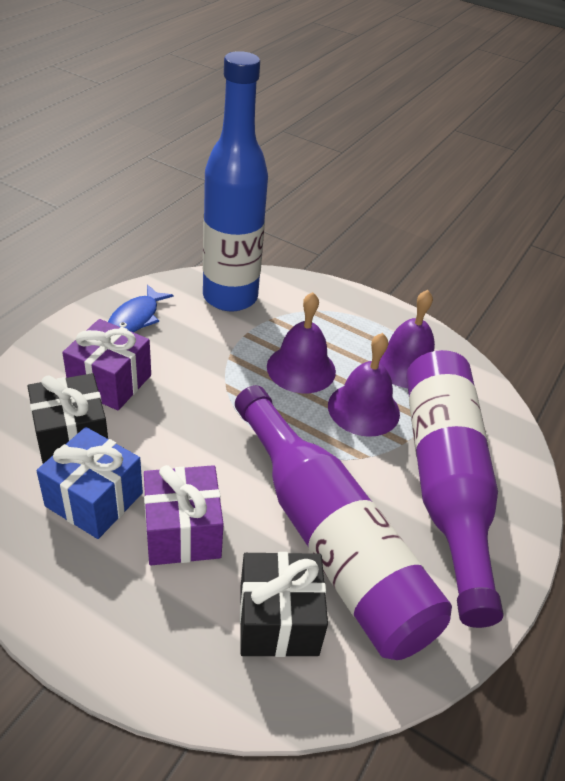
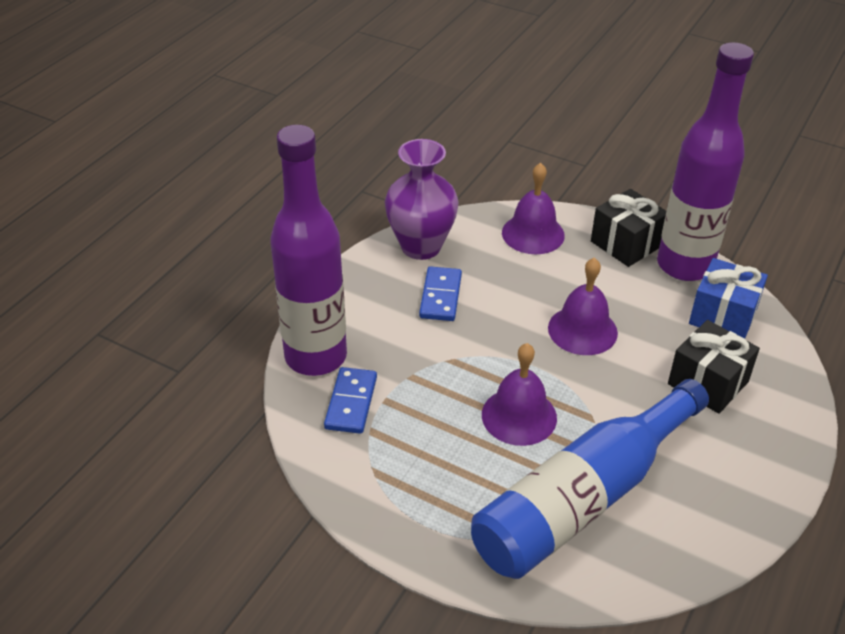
blue domino: none = 0 -> [324,367,377,434] [419,266,462,321] = 2
blue fish: [108,285,174,333] = 1 -> none = 0
purple gift: [62,319,151,410] [144,465,224,565] = 2 -> none = 0
purple vase: none = 0 -> [385,139,459,260] = 1

